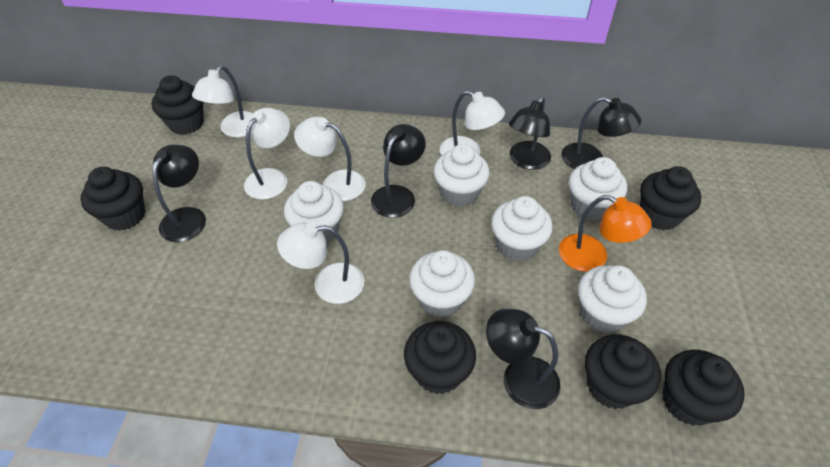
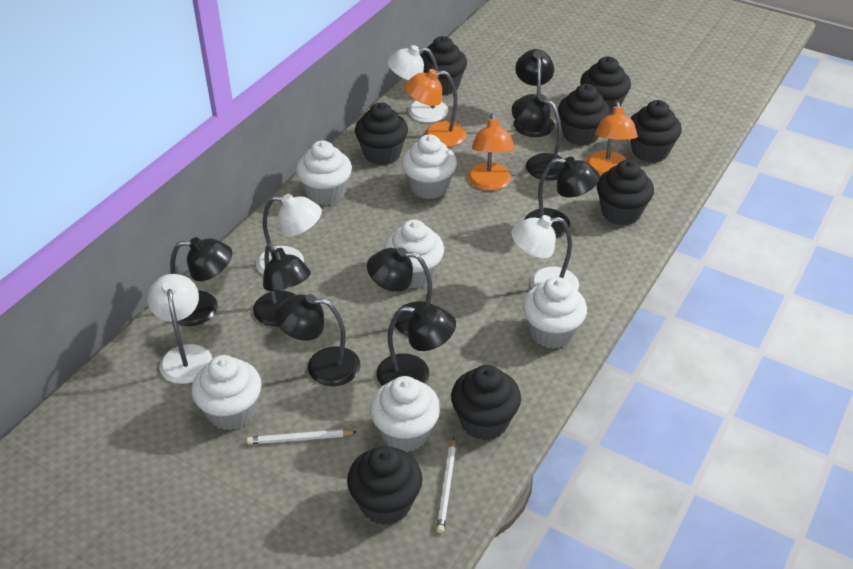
black cupcake: [80,167,145,231] [152,75,204,135] [404,321,476,394] [585,334,661,409] [640,166,701,230] [662,350,745,426] = 6 -> [347,446,423,525] [355,102,408,165] [420,36,467,96] [451,365,521,441] [558,84,610,146] [580,56,631,114] [597,160,654,226] [630,100,682,163] = 8
black lamp: [153,145,206,242] [371,124,426,218] [486,309,560,409] [509,96,551,170] [562,97,641,169] = 5 -> [170,237,232,326] [253,243,311,327] [275,294,360,386] [367,247,432,336] [376,304,456,386] [512,94,564,181] [514,49,555,137] [525,157,600,238] = 8
orange lamp: [559,195,652,272] = 1 -> [405,69,466,147] [468,113,515,191] [586,101,638,176] = 3
white lamp: [192,65,253,137] [244,108,290,200] [277,223,364,304] [294,117,366,201] [440,90,505,155] = 5 -> [148,274,212,384] [256,194,322,275] [387,45,448,123] [511,215,579,291] = 4
white pencil: none = 0 -> [247,429,356,444] [436,437,456,533] = 2

